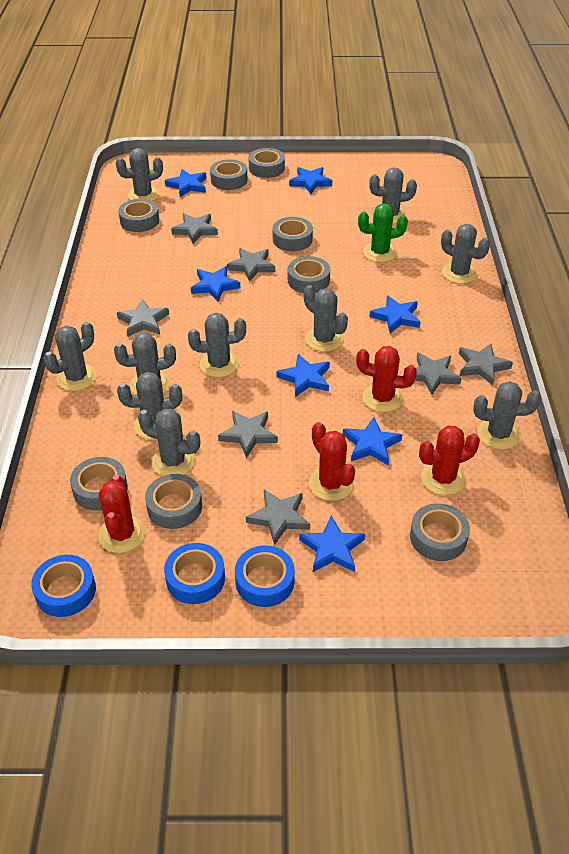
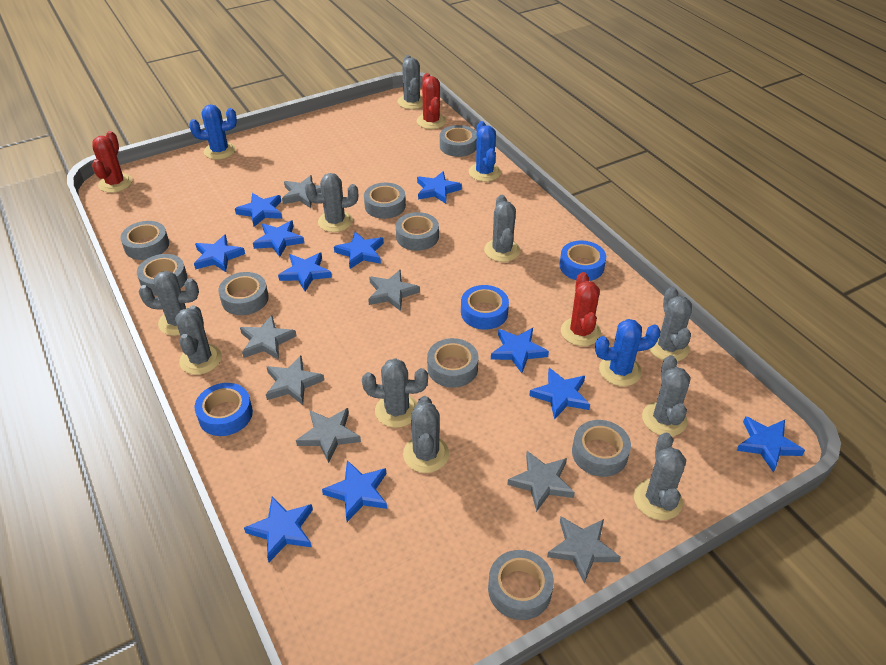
blue cactus: none = 0 -> [189,105,237,160] [469,121,501,182] [595,319,661,386] = 3
blue star: [165,169,207,197] [191,266,240,301] [277,354,330,397] [289,167,332,194] [299,515,365,572] [343,417,402,465] [369,295,421,333] = 7 -> [194,234,245,272] [235,193,282,227] [244,497,313,562] [253,220,304,257] [278,253,332,291] [322,460,387,522] [334,231,384,269] [417,171,462,204] [491,328,549,373] [529,368,590,420] [736,416,805,473] = 11
green cactus: [358,204,408,262] = 1 -> none = 0
grey tape: [70,457,128,510] [118,199,159,232] [145,474,202,529] [210,159,248,190] [248,148,285,178] [273,217,313,251] [288,256,330,293] [410,503,470,561] = 8 -> [120,221,169,260] [137,254,187,296] [218,272,269,315] [364,183,406,219] [396,212,439,251] [427,338,478,388] [440,125,477,157] [488,550,554,620] [572,420,631,477] = 9
red cactus: [98,475,146,553] [309,422,355,501] [356,346,417,412] [419,426,480,495] = 4 -> [92,131,132,193] [417,73,446,129] [561,272,601,346] = 3

